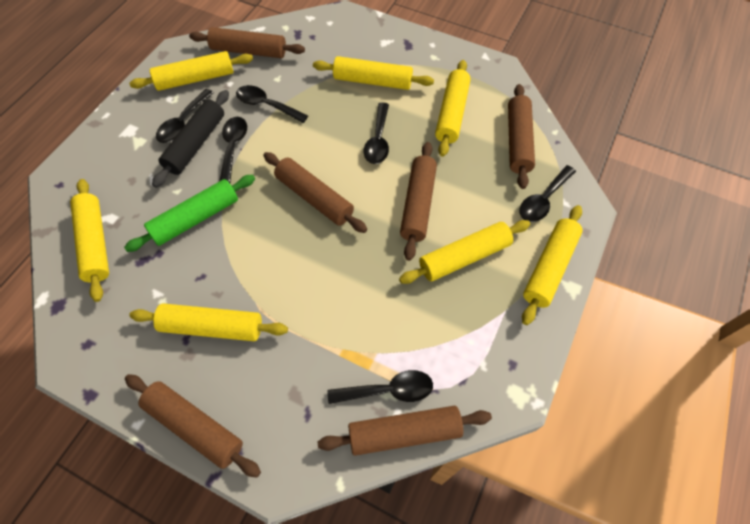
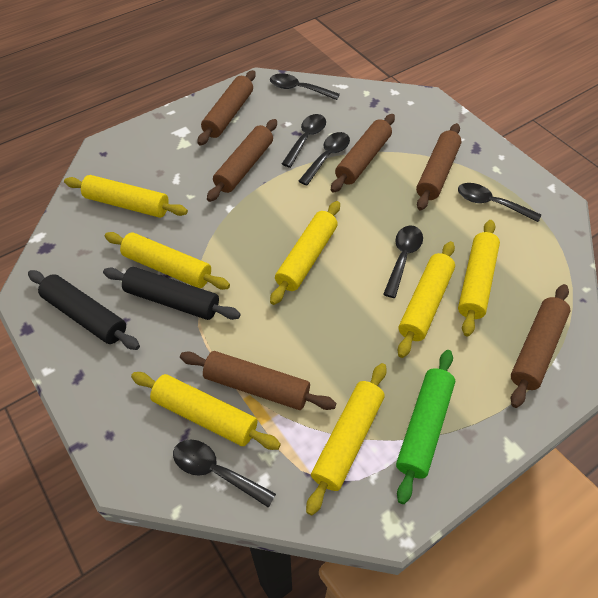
black rolling pin: [152,90,229,188] = 1 -> [28,270,140,350] [103,267,241,320] = 2

